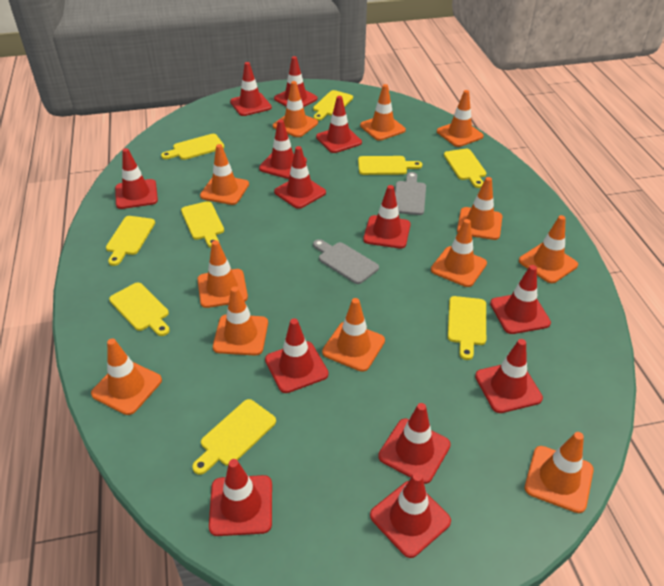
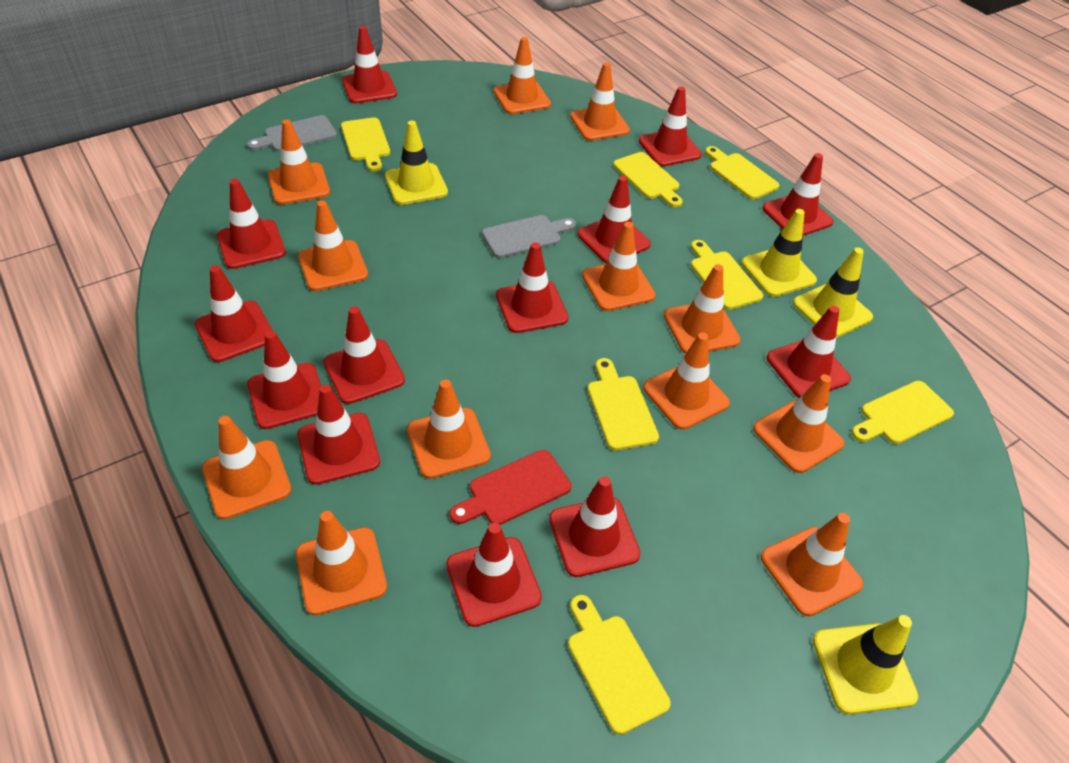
red cutting board: none = 0 -> [450,450,572,525] = 1
yellow cutting board: [106,216,155,266] [109,283,170,336] [161,134,224,160] [181,201,224,248] [192,399,276,475] [313,90,353,121] [358,156,422,175] [444,149,486,188] [448,296,486,360] = 9 -> [341,117,390,172] [568,595,671,735] [588,358,659,450] [613,152,683,207] [691,240,763,310] [705,146,779,200] [851,381,954,444] = 7
yellow traffic cone: none = 0 -> [385,121,448,205] [741,209,817,297] [793,247,873,338] [813,615,918,714] = 4

